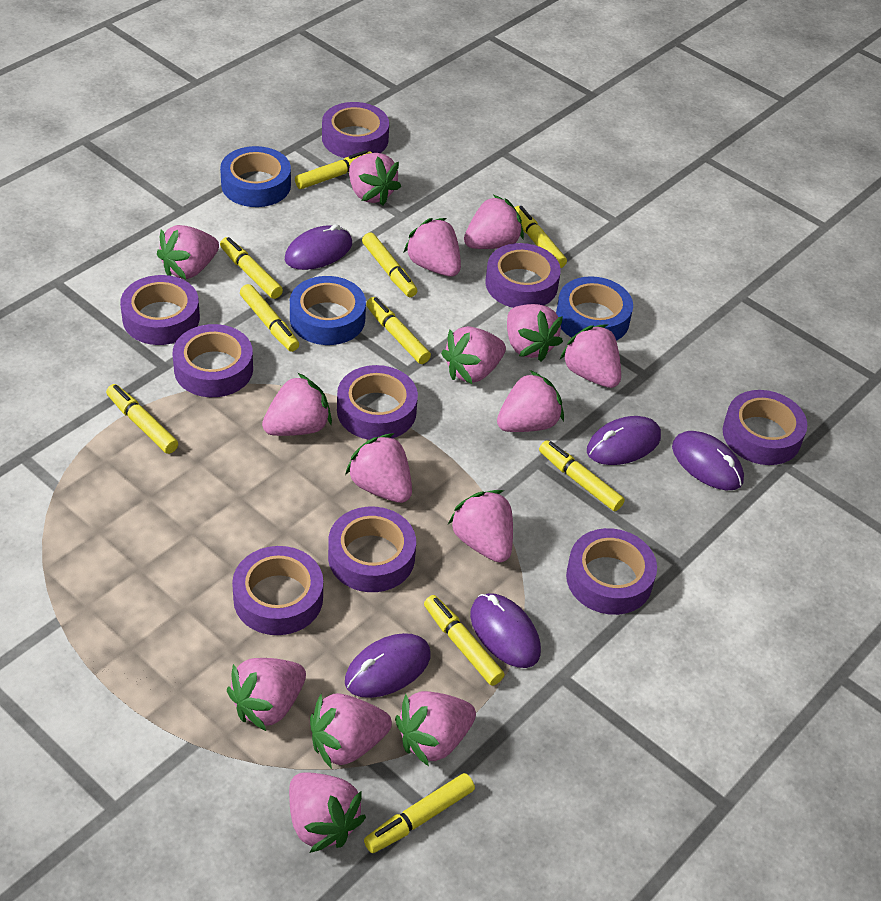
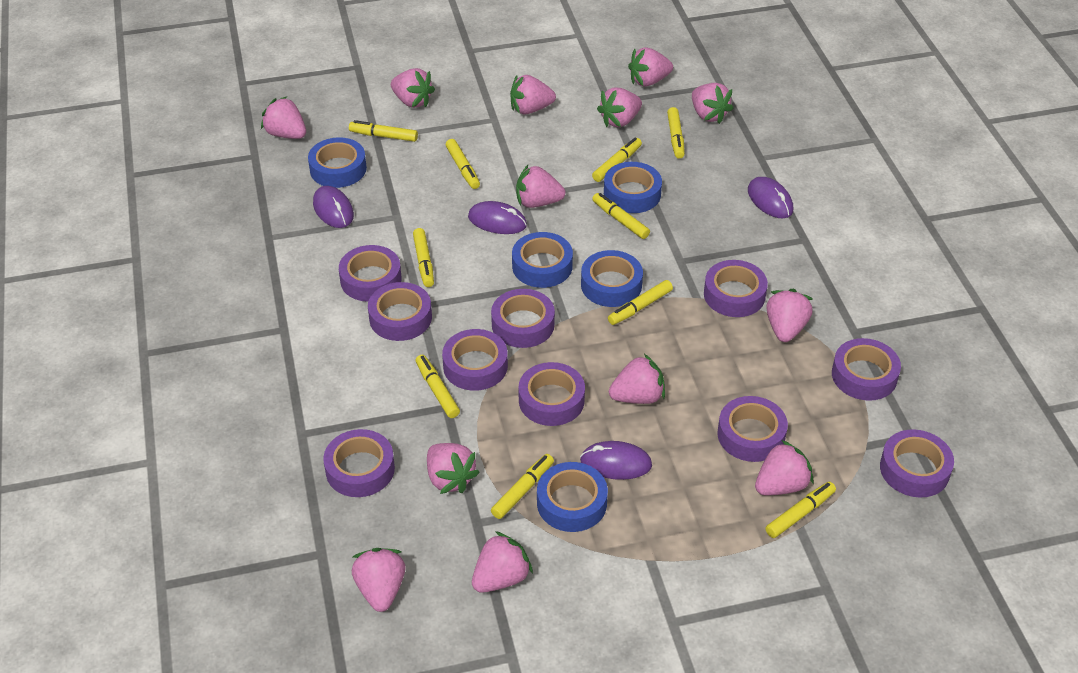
blue tape: [220,146,291,207] [290,276,366,345] [556,276,633,341] = 3 -> [308,137,367,188] [512,232,573,288] [537,462,608,532] [581,250,643,307] [604,162,662,213] = 5
pink strawberry: [157,225,219,279] [227,658,306,731] [262,373,332,436] [289,772,366,853] [310,693,392,769] [345,433,412,503] [349,153,401,206] [395,691,476,766] [403,218,461,277] [441,326,506,384] [448,490,513,563] [464,195,524,249] [497,370,564,432] [507,304,563,361] [560,325,621,388] = 15 -> [261,96,306,139] [352,548,406,612] [391,68,435,108] [427,443,480,494] [472,531,533,593] [510,75,556,115] [516,165,566,208] [597,87,642,127] [609,354,665,404] [628,47,673,87] [692,83,734,124] [755,440,813,495] [766,289,813,342] = 13
purple mouse: [285,224,352,270] [345,633,431,698] [470,593,541,668] [587,416,661,465] [672,431,744,490] = 5 -> [313,186,354,228] [468,201,527,234] [580,441,652,480] [748,177,793,218] = 4
purple tape: [120,275,200,345] [173,324,253,397] [232,546,323,635] [322,102,389,158] [328,507,416,592] [337,365,418,440] [485,243,561,308] [566,528,657,615] [723,390,807,465] = 9 -> [323,429,395,497] [339,245,402,302] [368,282,432,341] [442,329,508,391] [491,289,555,348] [518,362,585,426] [704,260,768,317] [718,396,788,462] [832,338,901,401] [880,429,954,498] = 10

